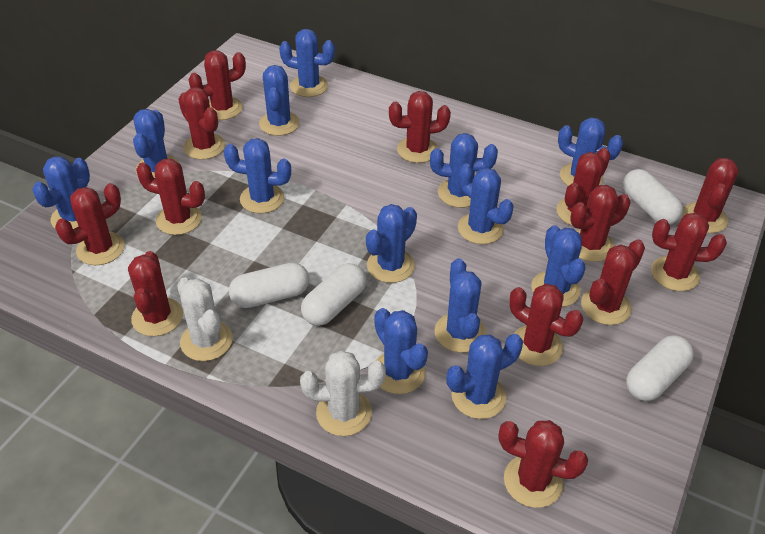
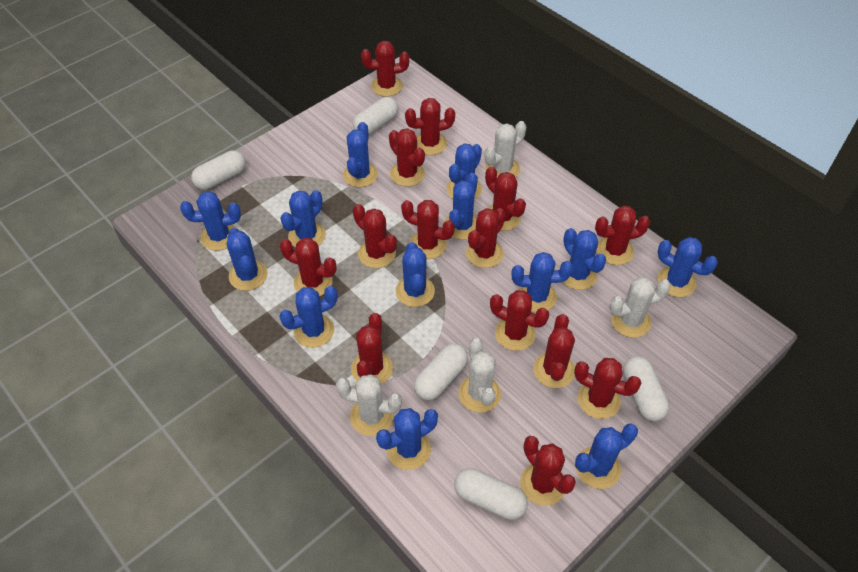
red cactus: [55,183,125,265] [128,251,183,336] [136,159,205,235] [178,87,225,160] [188,50,246,120] [389,91,451,163] [498,420,588,508] [509,283,583,366] [556,148,611,226] [570,185,630,262] [581,239,645,325] [651,213,727,291] [682,158,738,233] = 13 -> [280,238,337,296] [351,313,393,384] [353,204,397,268] [361,41,409,97] [389,128,425,187] [401,200,455,259] [405,98,455,155] [466,208,506,268] [485,167,526,231] [490,290,549,351] [520,436,576,506] [533,314,575,388] [574,358,641,419] [595,206,650,265] = 14
white cactus: [177,278,233,361] [300,350,386,436] = 2 -> [336,374,402,436] [458,338,501,413] [484,121,526,178] [609,277,671,338] = 4
white capsule: [229,263,309,308] [301,263,366,326] [623,169,683,225] [626,335,694,401] = 4 -> [191,150,246,190] [353,97,398,135] [414,344,468,400] [454,468,528,520] [623,356,669,421] = 5

